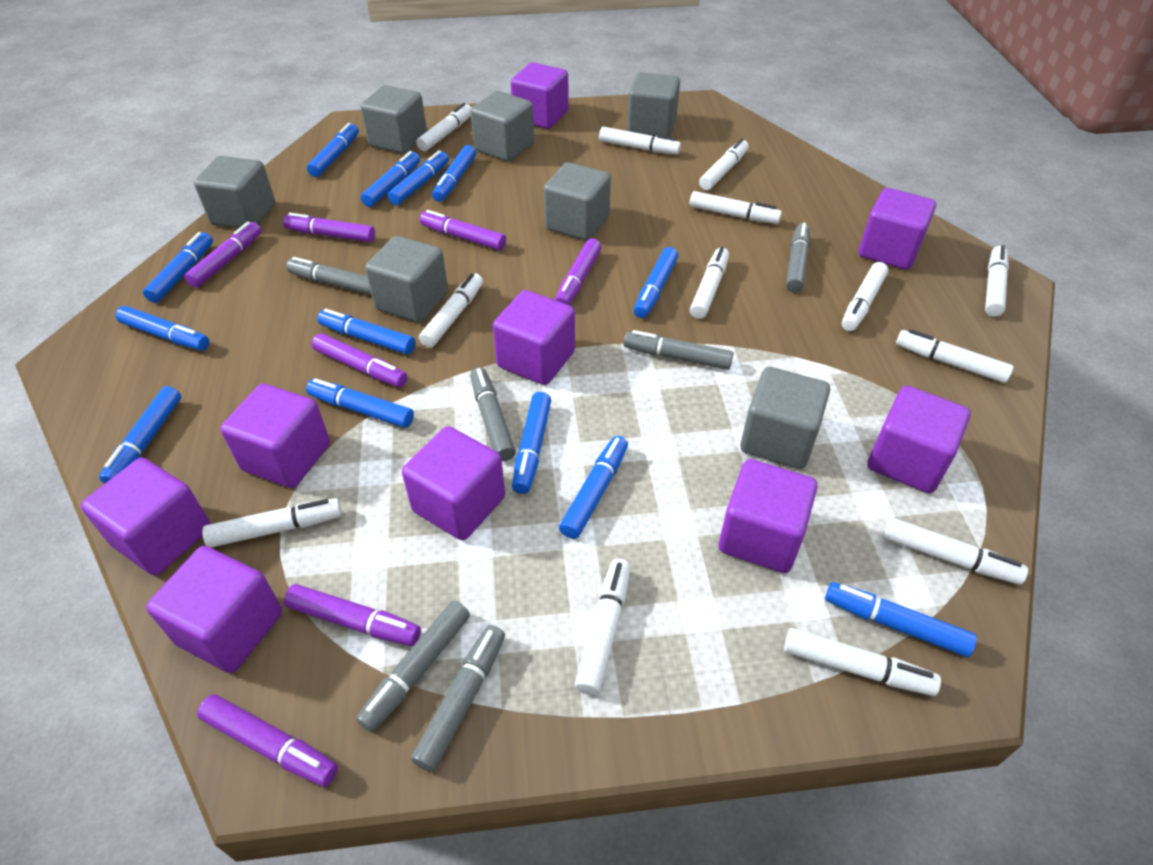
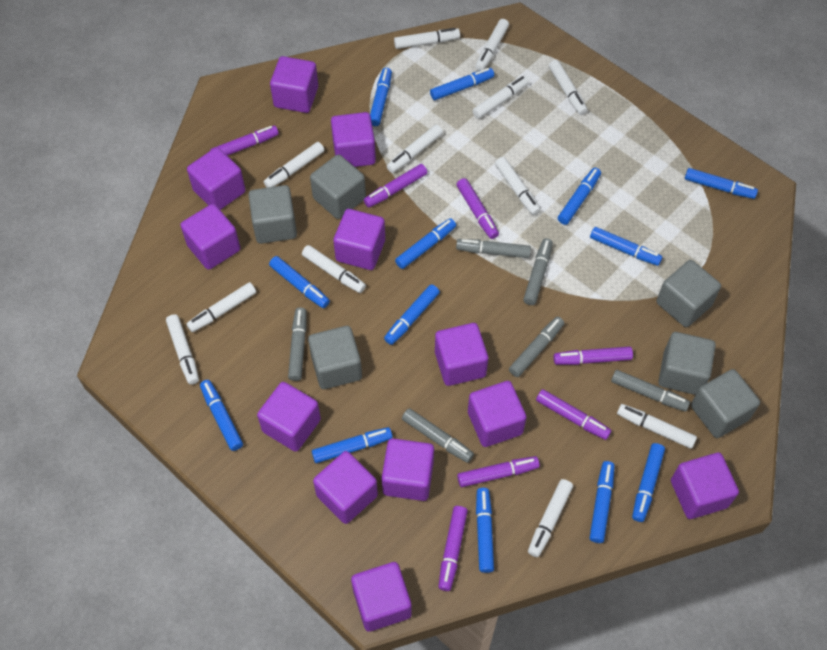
grey cube: [194,156,275,228] [360,85,427,154] [365,236,448,323] [470,91,534,162] [544,162,611,241] [627,72,680,137] [740,367,830,469] = 7 -> [249,185,297,244] [308,326,362,389] [310,154,366,219] [656,260,721,327] [658,332,716,395] [691,369,760,438] = 6
purple cube: [81,457,211,575] [146,546,282,673] [220,384,330,488] [402,426,505,540] [493,290,575,385] [511,62,569,129] [719,459,818,573] [858,188,936,270] [867,386,971,493] = 9 -> [180,204,240,270] [187,147,246,210] [257,382,321,452] [270,56,318,113] [313,451,378,524] [331,112,376,167] [333,209,385,270] [351,562,412,632] [382,438,434,501] [435,323,488,386] [468,381,527,447] [671,453,739,519] = 12
white marker: [202,498,342,548] [416,103,472,151] [419,273,483,348] [575,559,631,695] [599,127,681,155] [690,191,782,224] [690,247,729,319] [699,139,749,190] [784,628,941,696] [842,262,889,331] [883,517,1028,585] [896,329,1014,383] [985,245,1009,317] = 13 -> [166,314,199,384] [187,282,256,332] [264,142,324,188] [302,245,366,293] [387,125,443,173] [394,28,460,49] [472,76,529,119] [475,19,509,71] [495,157,541,215] [528,479,573,557] [549,60,588,115] [617,404,697,449] = 12

